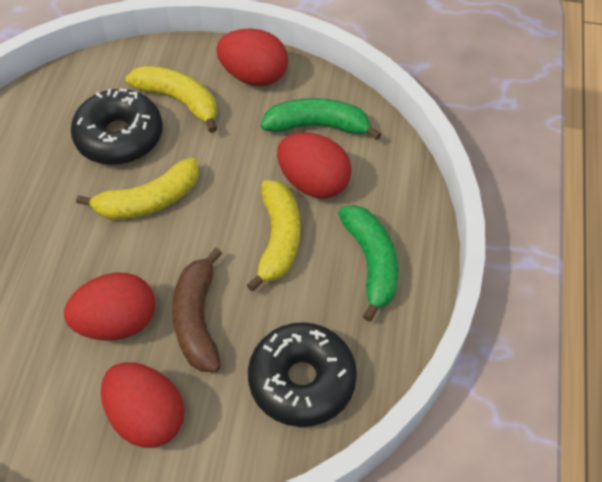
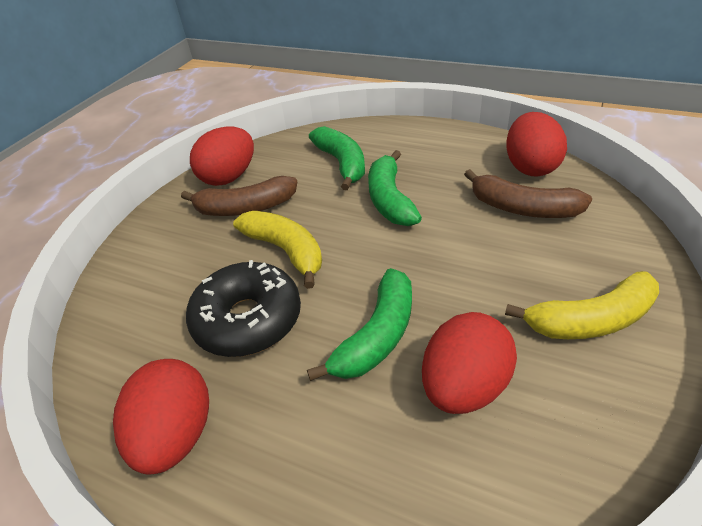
black donut: [71,88,162,165] [248,322,357,427] = 2 -> [186,260,301,357] = 1
brown banana: [172,248,222,372] = 1 -> [181,176,297,216] [464,169,592,218] = 2
green banana: [261,98,381,140] [338,205,398,322] = 2 -> [307,268,412,381] [309,126,365,190] [368,150,422,226] = 3
yellow banana: [76,158,199,220] [125,65,217,133] [247,180,300,291] = 3 -> [233,211,322,289] [505,271,659,339] = 2

